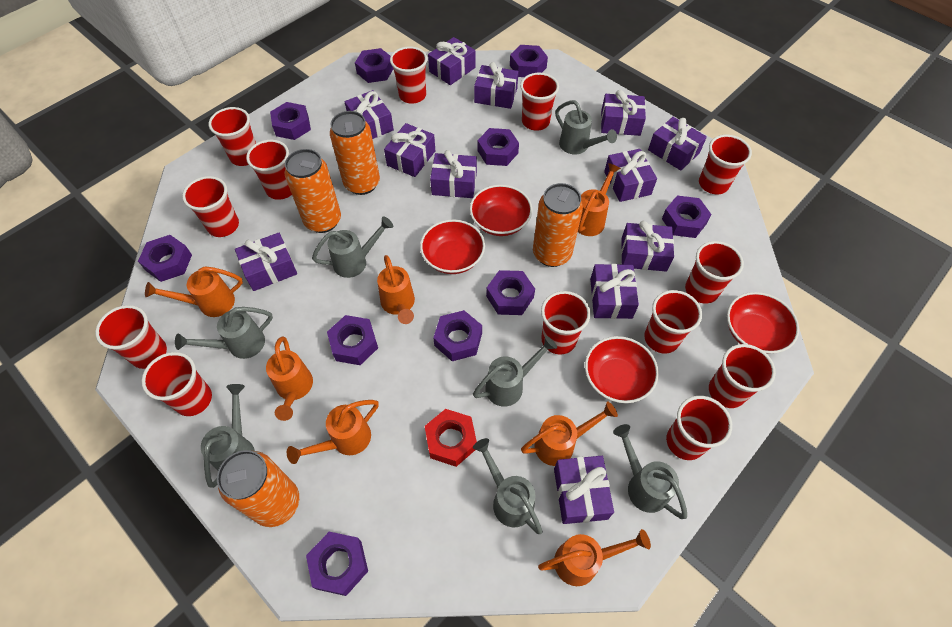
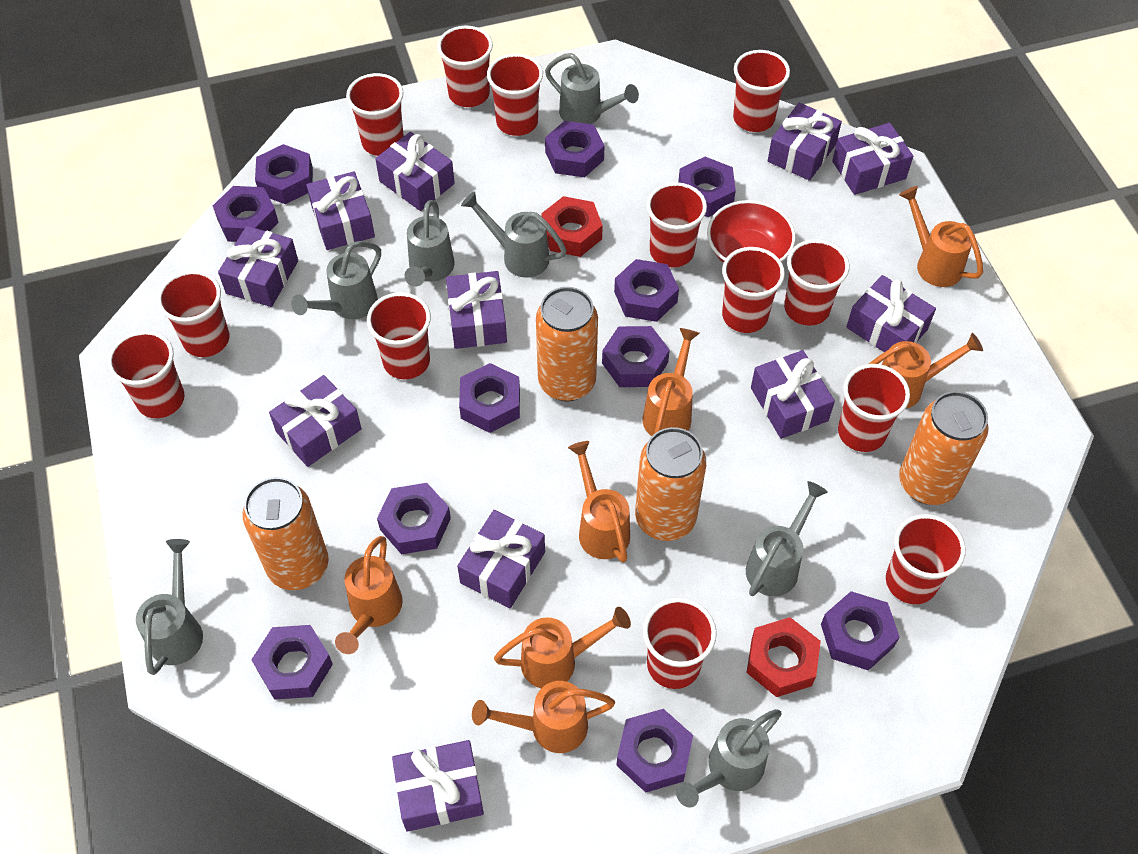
purple gift: [235,233,297,291] [345,90,394,139] [384,123,435,177] [428,37,475,85] [430,150,477,198] [474,62,519,109] [554,456,614,524] [590,264,639,319] [601,90,646,136] [604,149,657,202] [621,221,674,272] [648,117,707,171] = 12 -> [218,226,298,307] [269,375,362,467] [306,171,375,250] [375,132,455,211] [392,740,484,832] [446,271,507,349] [457,510,545,608] [751,350,835,439] [768,102,842,181] [832,123,913,195] [846,275,936,352] = 11
purple nut: [138,235,192,282] [270,102,311,140] [306,532,368,596] [327,315,378,365] [355,48,393,83] [433,310,482,361] [477,128,519,166] [486,270,535,315] [510,45,548,77] [662,196,712,238] = 10 -> [213,186,279,242] [251,625,333,700] [255,144,313,204] [377,483,451,554] [459,363,520,433] [545,121,604,177] [602,326,670,387] [614,259,679,322] [616,709,693,792] [678,157,736,217] [821,591,899,671] = 11
red bowl: [420,219,485,274] [470,185,532,236] [585,336,659,403] [727,292,799,354] = 4 -> [707,200,796,263] = 1
red nut: [425,409,477,467] = 1 -> [541,196,603,257] [746,617,821,697] = 2

